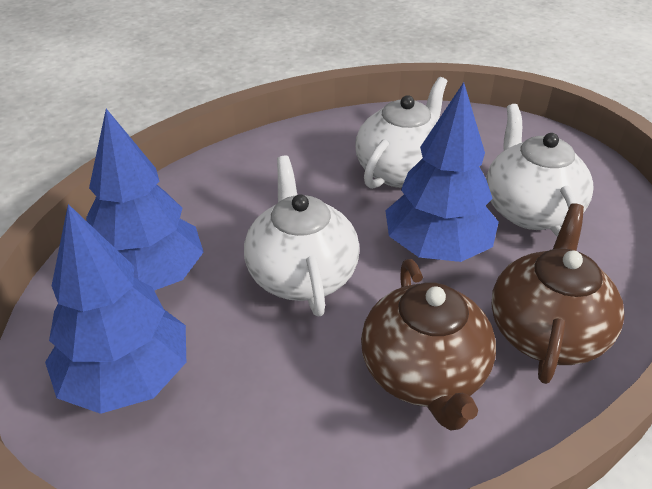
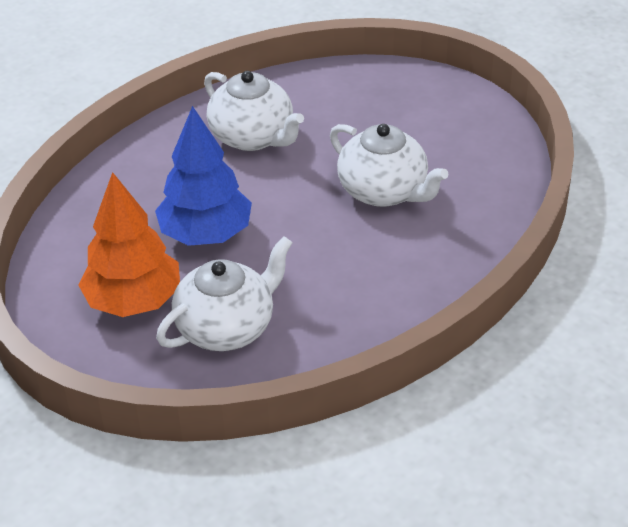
blue tree: [45,204,186,414] [86,109,203,291] [385,82,499,262] = 3 -> [155,106,252,246] = 1
brown teapot: [361,259,496,431] [491,203,624,384] = 2 -> none = 0
orange tree: none = 0 -> [78,172,180,317] = 1

